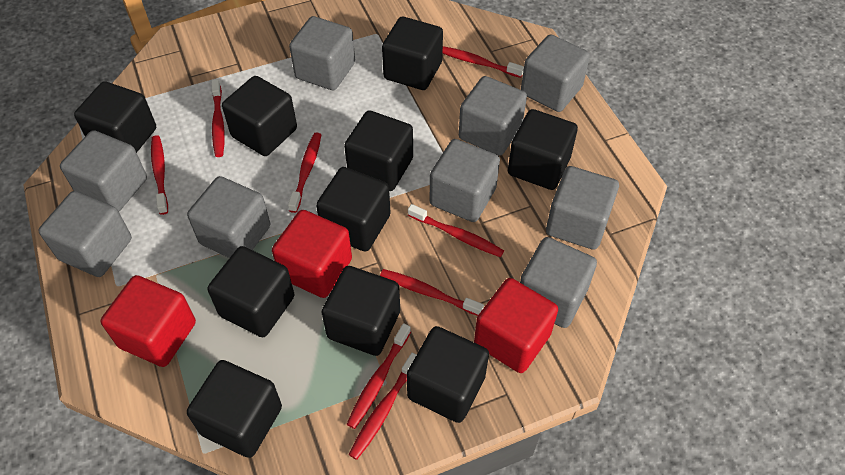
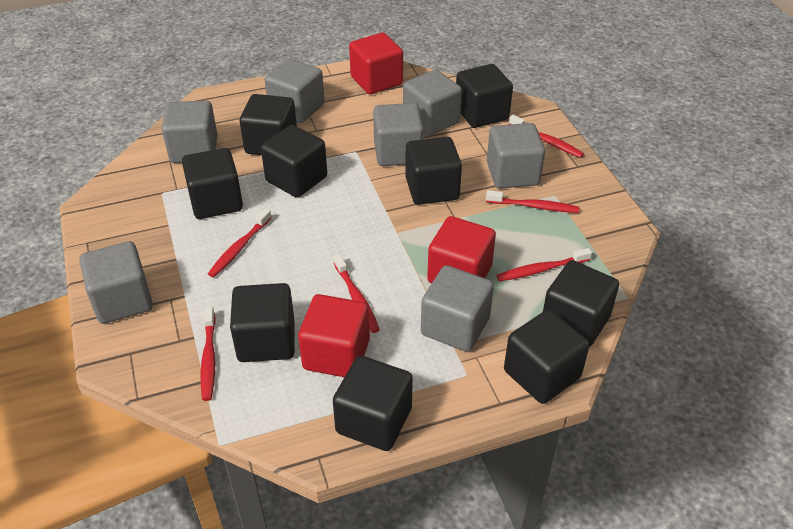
black cube: [74,81,156,153] [187,360,282,458] [208,246,294,337] [222,76,297,156] [316,167,391,252] [321,266,400,356] [344,110,413,191] [382,17,443,90] [406,326,489,423] [508,109,578,190] = 10 -> [182,148,243,219] [230,283,295,362] [240,94,297,155] [261,125,327,198] [333,356,413,451] [405,137,462,205] [456,64,513,128] [504,310,590,404] [543,260,619,347] = 9
grey cube: [39,191,132,277] [60,130,147,211] [187,176,270,258] [289,16,355,90] [430,139,500,222] [459,76,527,156] [520,237,597,328] [521,34,590,112] [546,166,619,250] = 9 -> [79,241,153,324] [162,100,217,163] [265,59,325,123] [373,103,424,166] [403,70,462,136] [421,265,494,352] [487,123,545,189] = 7
red toothbrush: [151,135,168,215] [212,79,225,157] [288,133,321,213] [347,323,411,429] [348,353,416,460] [380,269,484,316] [408,204,504,257] [443,46,524,78] = 8 -> [201,307,216,401] [208,209,272,277] [334,254,380,333] [486,190,579,213] [496,248,592,281] [509,115,584,158] = 6

